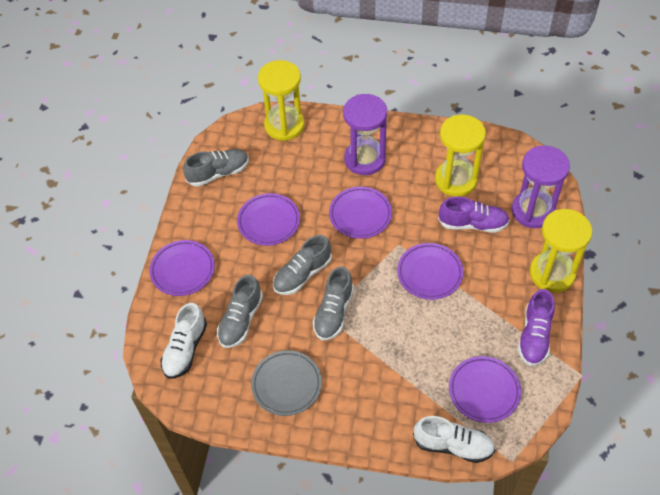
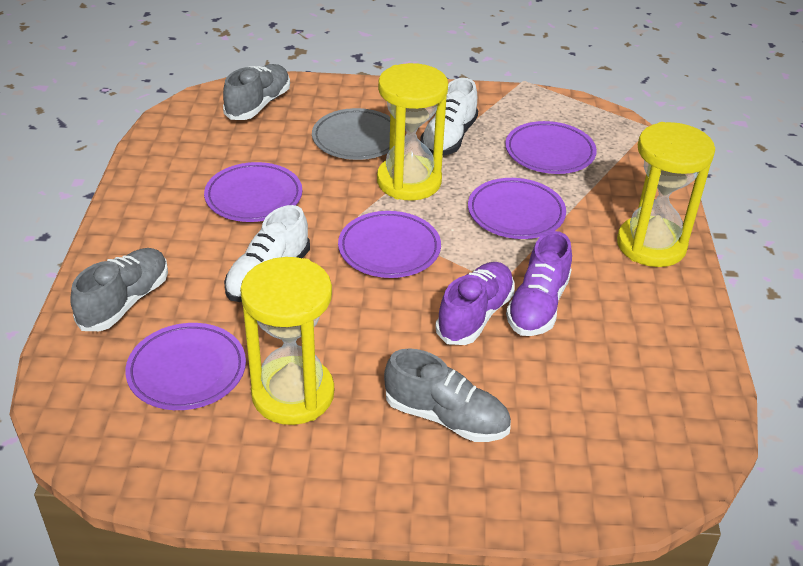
grey shoe: [183,149,249,187] [217,275,263,348] [273,235,332,295] [313,267,354,340] = 4 -> [70,248,168,331] [223,64,290,120] [384,348,511,442] = 3
purple hourglass: [343,94,387,175] [512,145,570,228] = 2 -> none = 0

